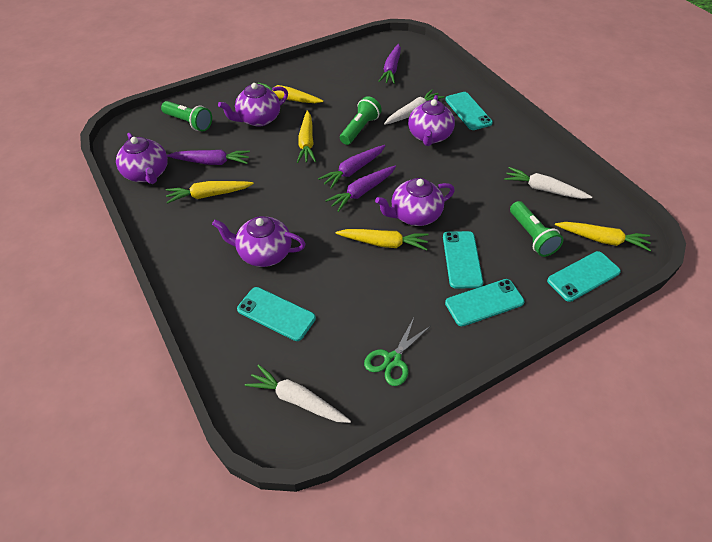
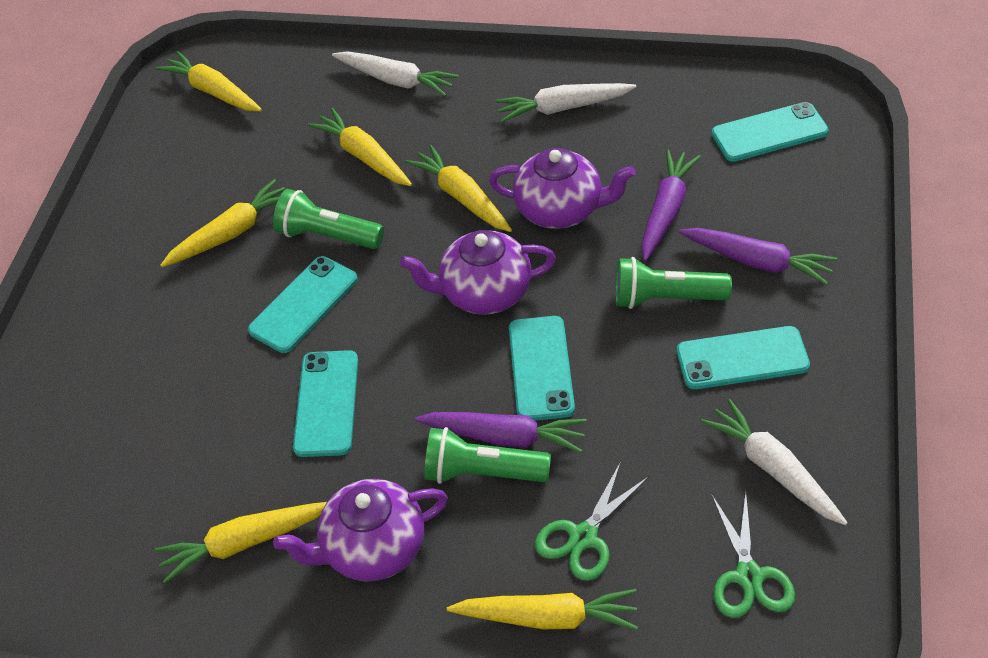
green scissors: [364,318,430,386] = 1 -> [535,462,649,581] [712,492,795,618] = 2
purple carrot: [167,150,250,165] [318,145,385,189] [325,166,396,212] [378,44,401,84] = 4 -> [415,412,587,453] [641,149,701,261] [679,228,837,285] = 3
purple teapot: [116,133,168,184] [212,216,305,267] [218,83,288,127] [375,178,455,226] [408,95,455,146] = 5 -> [273,479,448,582] [400,230,556,315] [489,148,636,229] = 3
yellow carrot: [166,181,254,204] [258,83,323,103] [297,111,316,163] [336,229,428,251] [555,222,651,251] = 5 -> [155,502,327,583] [156,51,262,111] [160,179,285,267] [308,108,412,186] [405,145,512,232] [447,589,638,630] = 6

